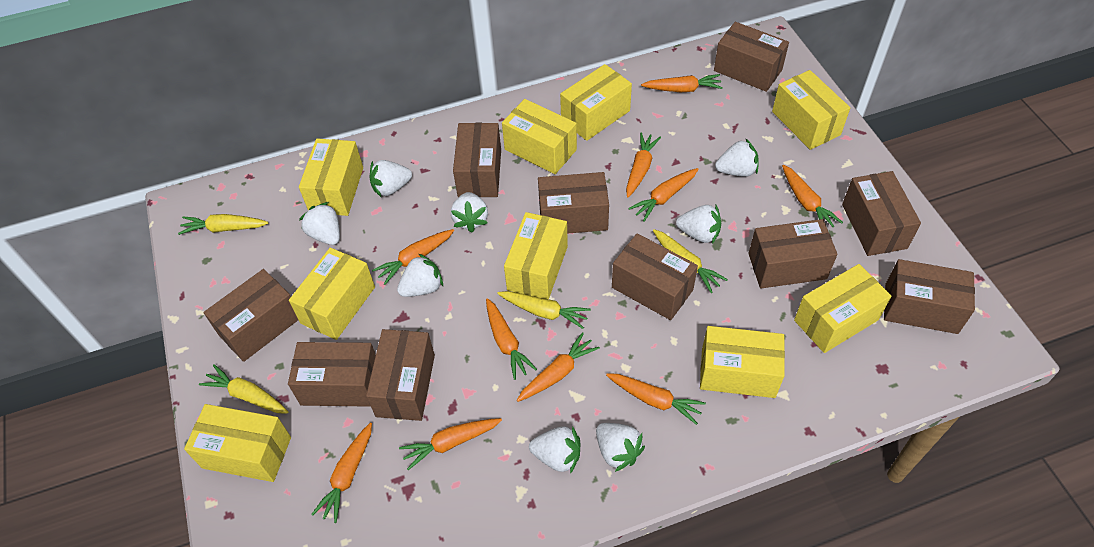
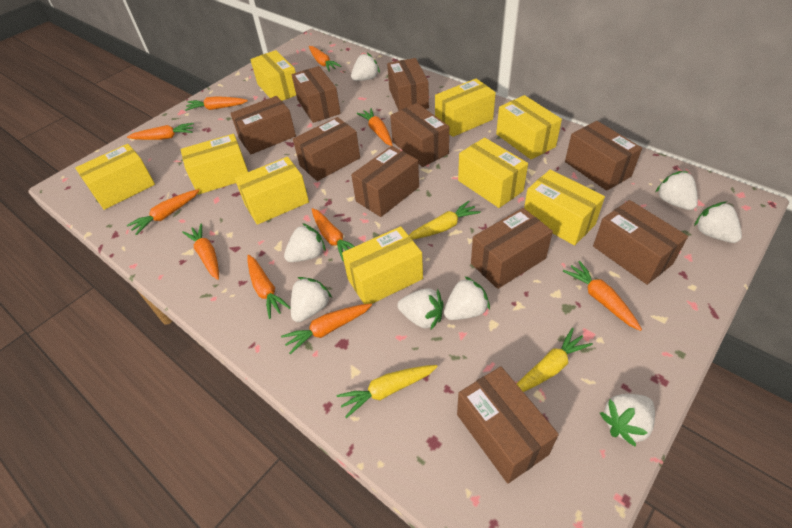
yellow carrot: [178,214,268,235] [199,364,288,414] [497,291,591,329] [653,229,728,293] = 4 -> [337,365,438,418] [409,201,481,240] [517,328,593,392] = 3

